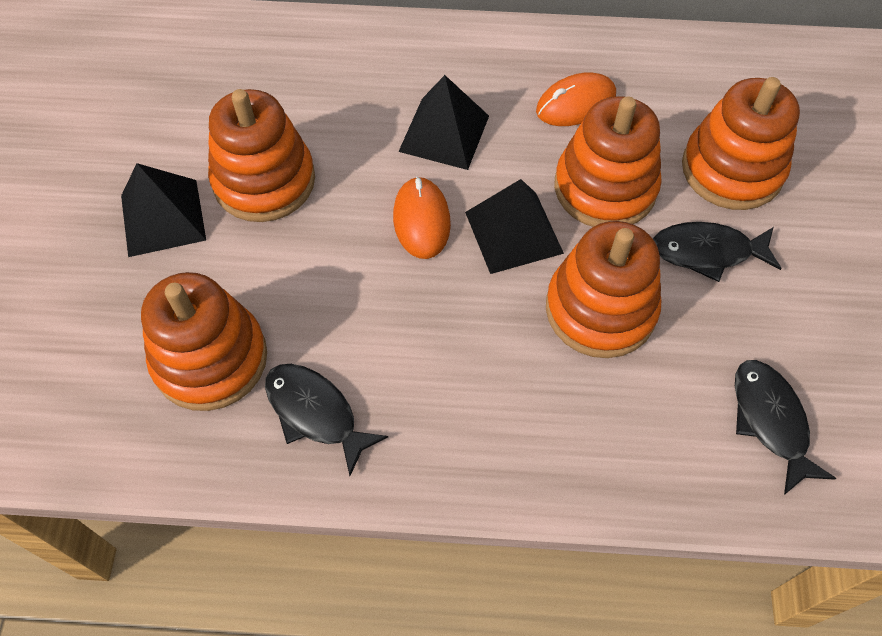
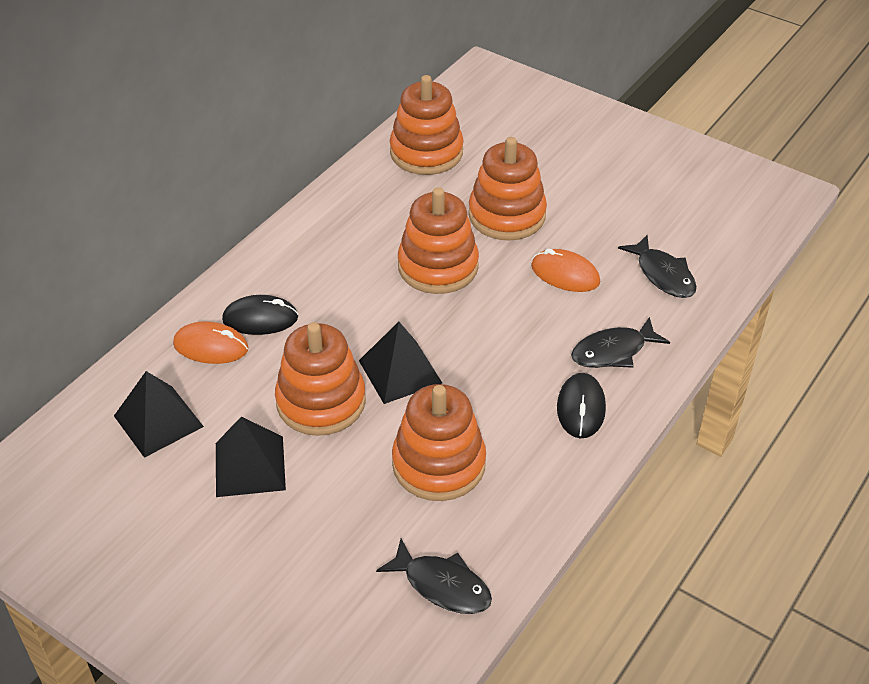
black mouse: none = 0 -> [222,295,298,335] [557,373,606,438] = 2

